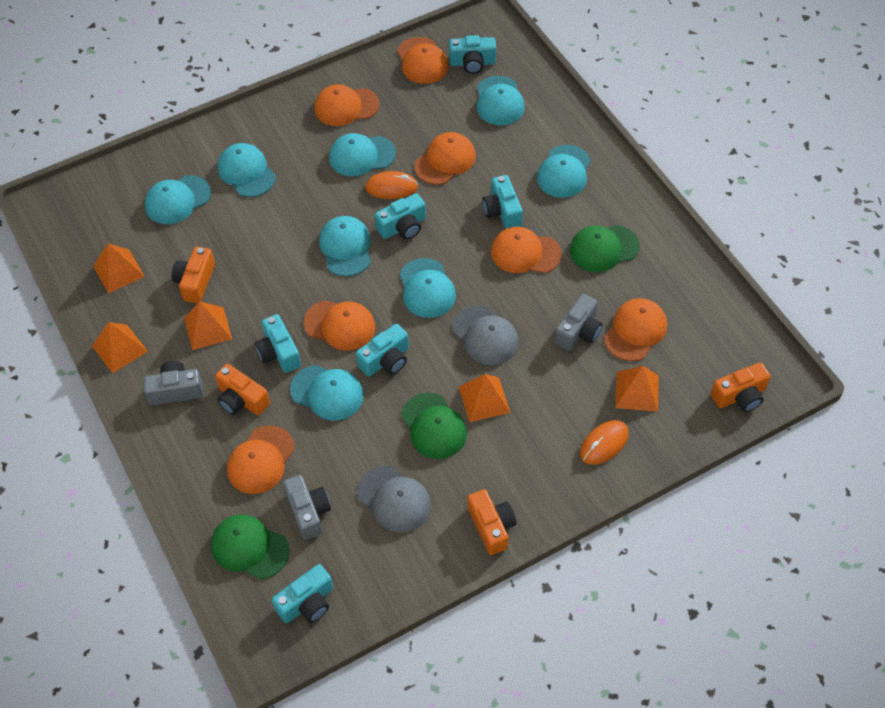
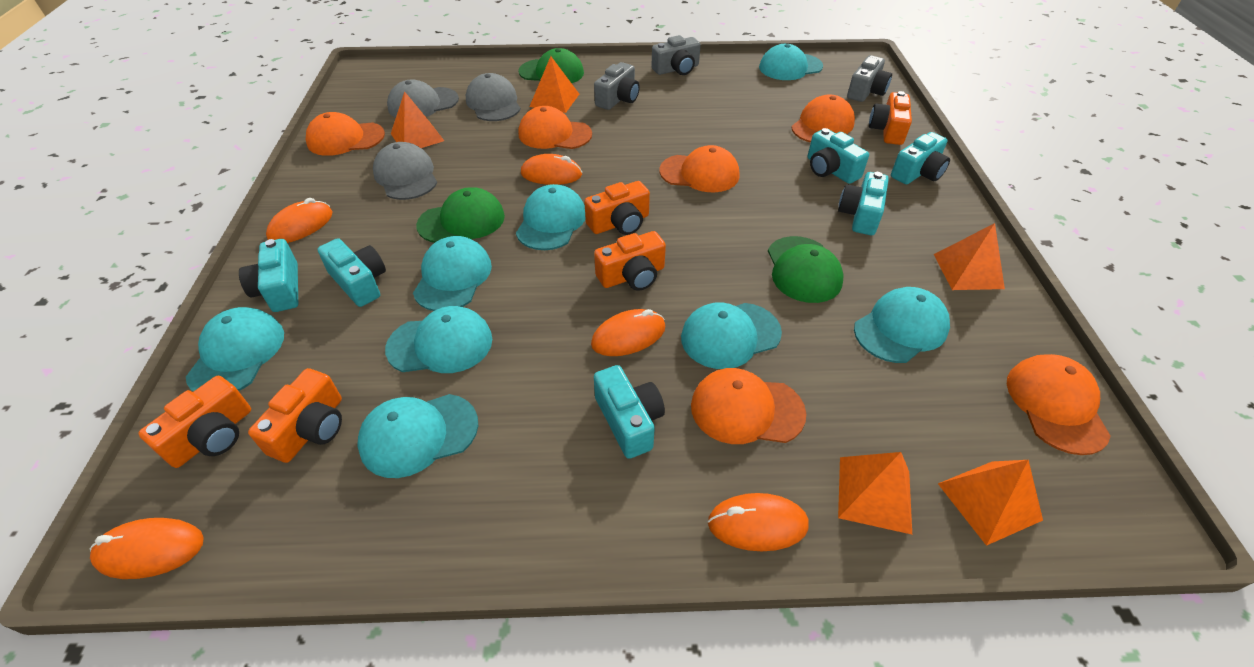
grey cap: [357,466,431,533] [452,306,519,365] = 2 -> [373,142,437,200] [387,79,459,118] [466,73,521,121] = 3
orange camera: [172,247,215,303] [215,364,270,415] [468,489,516,555] [711,362,771,412] = 4 -> [138,376,251,468] [248,368,342,463] [584,181,650,235] [594,231,666,291] [869,91,912,145] = 5
orange cap: [227,425,295,494] [303,300,375,351] [315,84,379,126] [397,37,449,84] [414,132,476,185] [491,227,562,273] [604,298,667,361] = 7 -> [306,112,385,156] [518,106,592,149] [659,145,739,192] [691,368,806,444] [791,95,855,143] [1007,354,1111,455] = 6
orange mouse: [365,171,418,199] [580,420,629,465] = 2 -> [90,518,204,579] [266,198,333,243] [521,154,582,185] [591,309,665,356] [708,493,809,551] = 5

